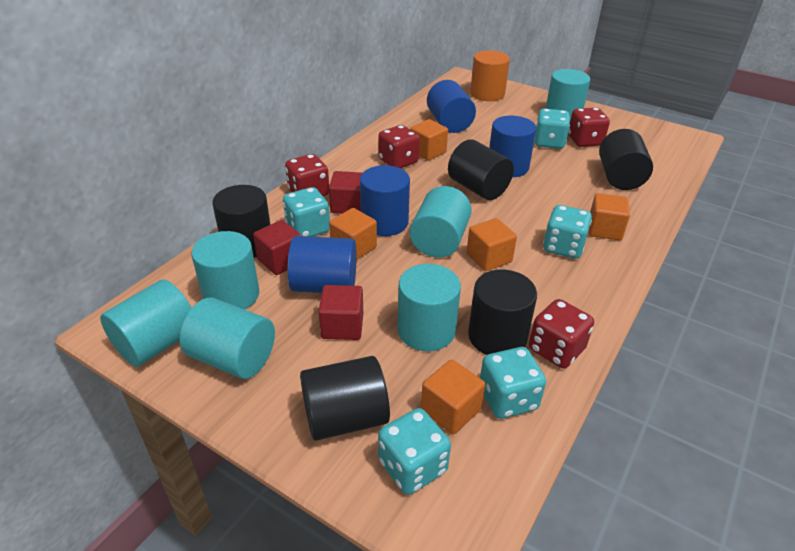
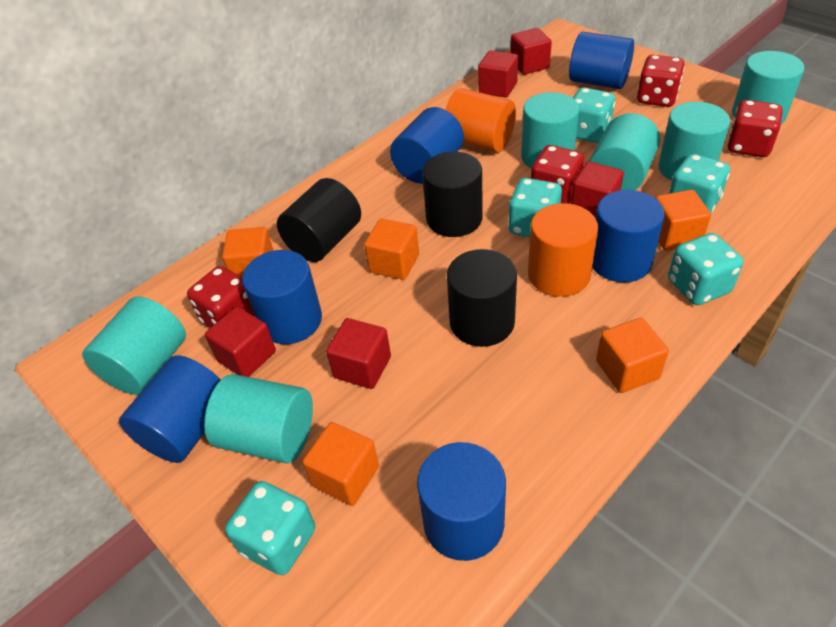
black cylinder: [212,185,270,258] [300,356,390,441] [448,139,514,200] [468,270,537,355] [599,129,653,190] = 5 -> [277,178,361,262] [422,152,483,237] [447,249,517,347] = 3
blue cylinder: [288,236,357,293] [360,165,410,236] [427,80,476,133] [489,116,536,177] = 4 -> [119,355,221,463] [242,250,322,344] [390,107,464,184] [417,442,506,561] [569,32,634,89] [592,190,665,283] = 6
orange cylinder: [470,50,510,101] = 1 -> [445,88,516,153] [528,203,598,297] = 2
red cube: [253,220,301,275] [319,285,363,340] [329,171,362,214] = 3 -> [205,307,276,377] [326,318,391,389] [478,50,518,98] [511,28,552,75] [571,161,624,217] = 5

